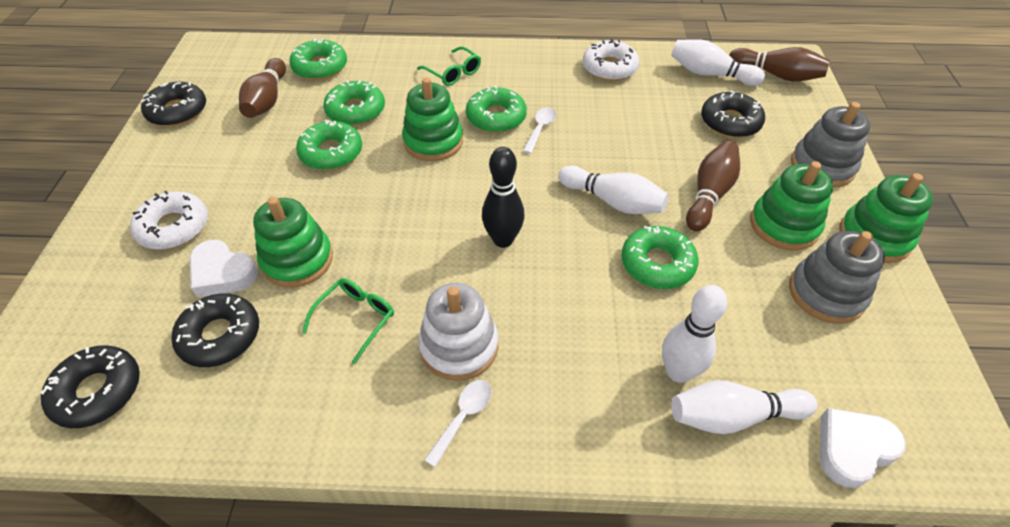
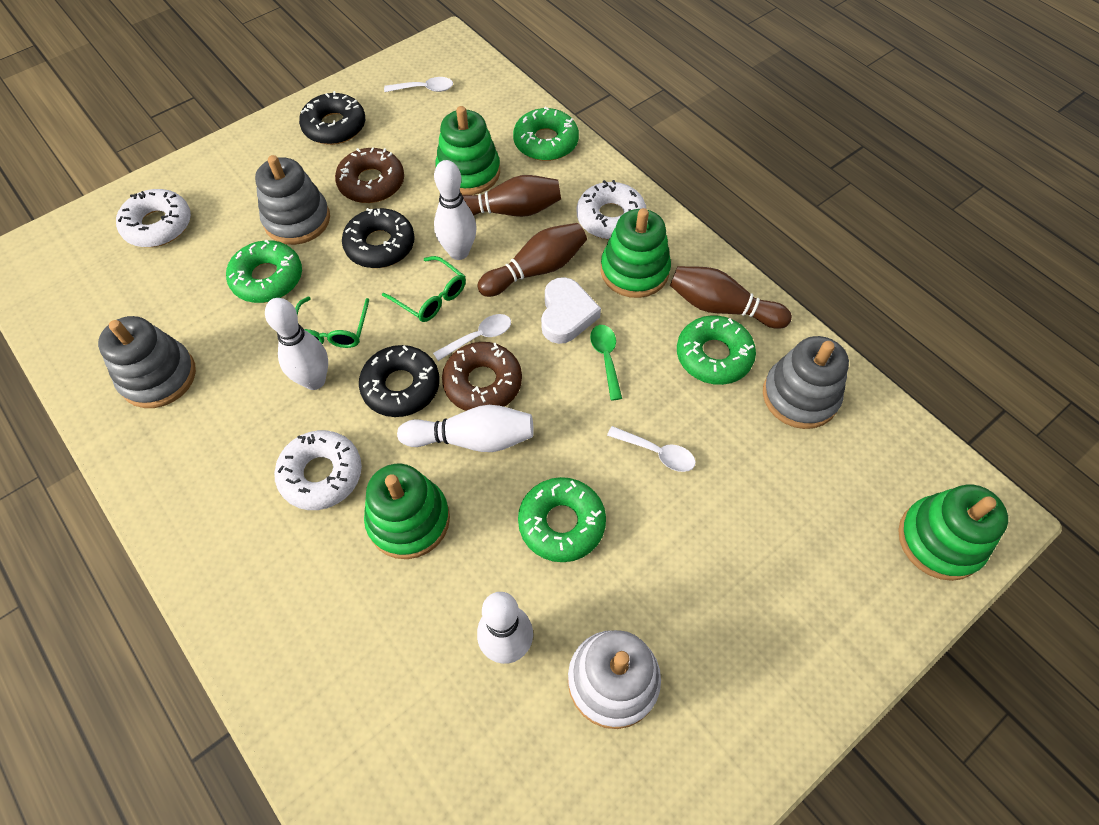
black bowling pin: [482,147,525,248] = 1 -> none = 0
black donut: [40,345,140,428] [141,82,206,126] [171,293,259,367] [701,91,765,138] = 4 -> [299,91,365,145] [342,208,415,268] [359,345,440,417] = 3
brown donut: none = 0 -> [335,148,404,203] [442,342,522,411] = 2
green donut: [289,38,347,80] [296,120,362,170] [323,80,385,126] [466,86,527,133] [621,226,698,289] = 5 -> [226,239,302,303] [513,107,579,161] [518,477,606,562] [677,315,756,385] = 4
green spoon: none = 0 -> [590,325,622,400] = 1
grey stacking toy: [789,231,885,324] [791,102,870,187] = 2 -> [98,316,196,408] [255,155,330,245] [763,336,849,429] = 3
white donut: [130,191,208,250] [583,39,639,81] = 2 -> [116,189,191,247] [274,430,362,510] [576,180,647,240] = 3
white heart: [190,240,258,297] [820,408,906,488] = 2 -> [541,277,601,344] = 1
white spoon: [425,380,492,467] [523,107,556,154] = 2 -> [384,77,453,92] [433,314,511,361] [607,426,696,472] = 3

